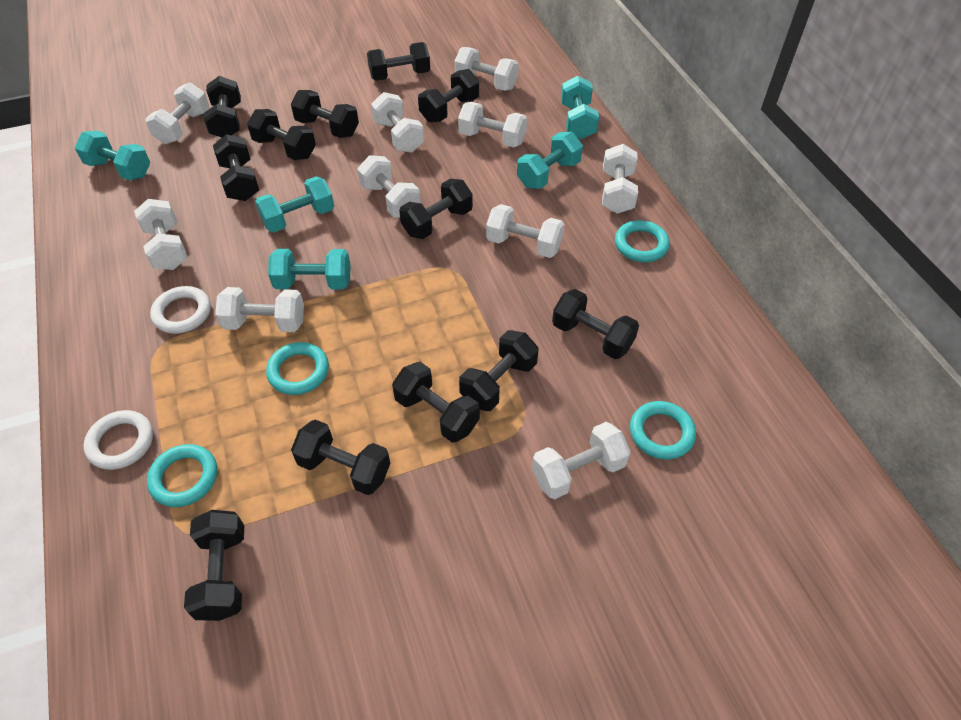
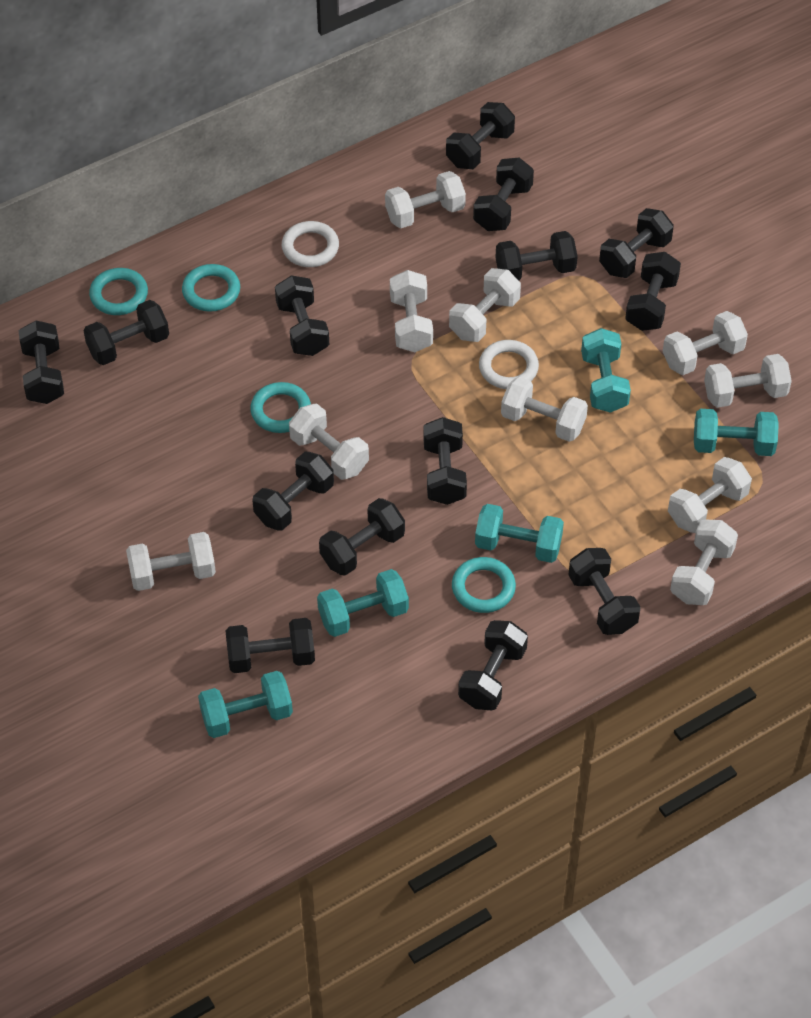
black dumbbell: [184,510,244,621] [204,76,241,137] [213,134,259,201] [247,109,316,160] [291,90,359,138] [291,419,390,495] [367,42,430,81] [392,362,480,442] [399,179,473,239] [418,69,479,123] [459,330,538,411] [552,289,639,359] = 12 -> [19,321,64,404] [84,300,169,365] [225,618,315,673] [253,452,334,531] [275,275,329,356] [319,498,405,576] [423,417,467,505] [446,102,515,169] [458,620,528,710] [473,158,534,231] [495,231,578,281] [568,548,641,635] [599,208,674,278] [625,252,681,331] = 14

